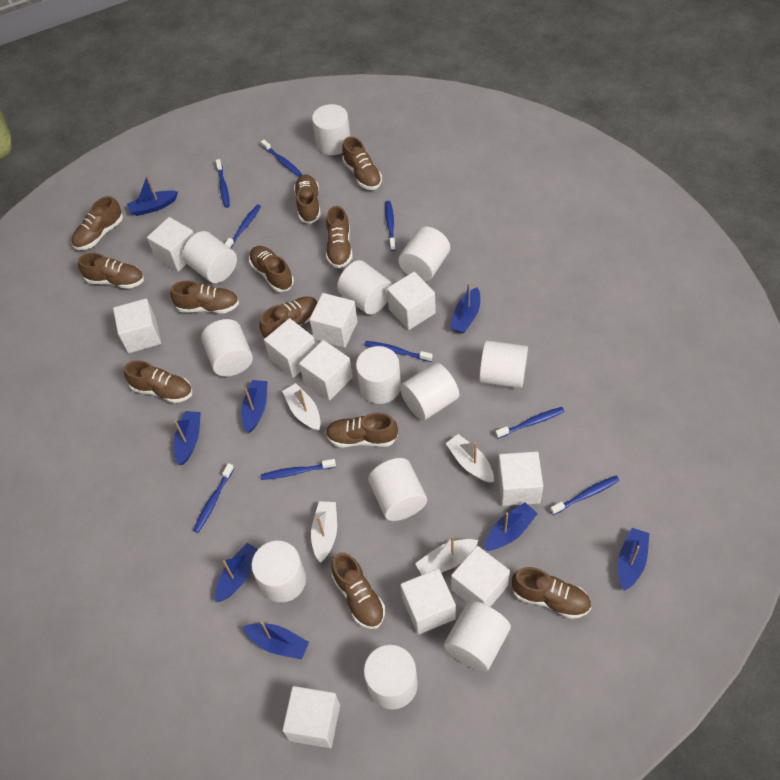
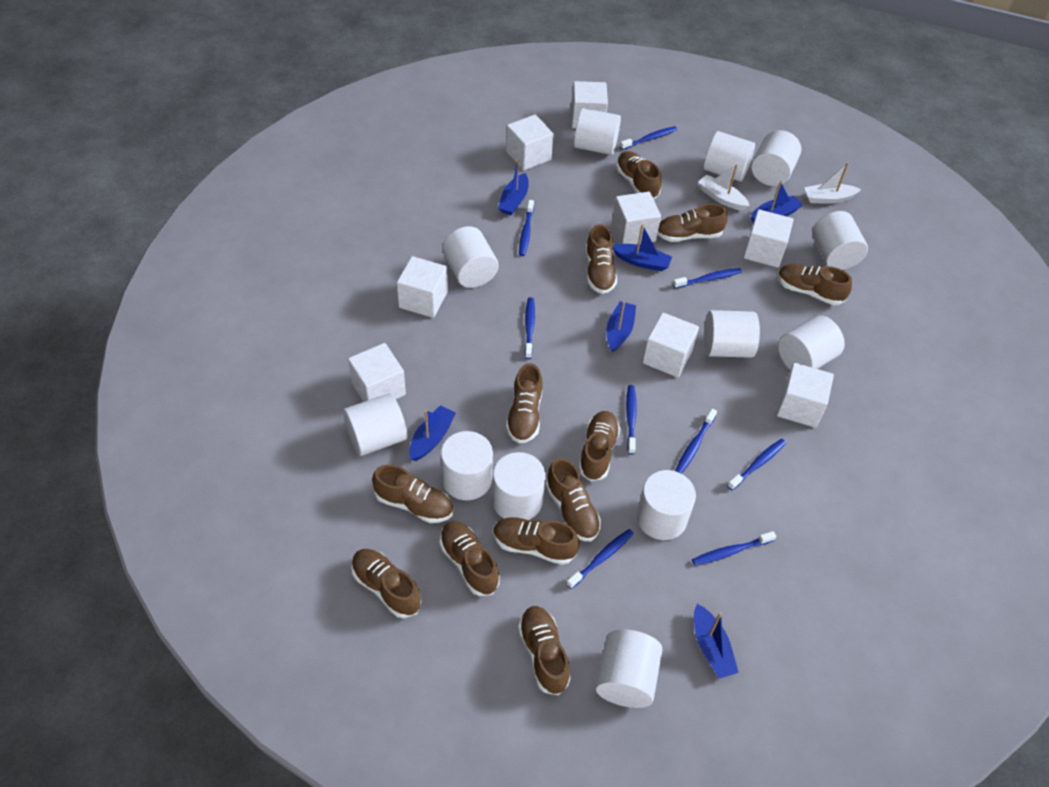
blue boat: [127,175,178,216] [173,411,201,465] [215,543,258,602] [241,380,268,432] [243,622,309,660] [450,282,480,334] [485,502,538,551] [618,528,649,591] = 8 -> [409,405,456,461] [498,160,528,215] [606,301,636,352] [613,224,672,271] [694,604,739,679] [750,181,803,223] = 6
white boat: [282,383,321,431] [311,501,337,563] [415,535,478,575] [446,434,494,483] = 4 -> [698,165,750,211] [804,162,861,204] = 2
white cube: [113,299,161,353] [147,217,194,272] [264,318,316,378] [282,686,340,748] [299,340,353,401] [309,293,358,348] [387,272,436,330] [400,569,456,635] [451,546,510,607] [497,451,543,506] = 10 -> [348,343,406,402] [397,256,448,318] [506,114,554,170] [571,81,608,128] [612,192,661,244] [642,312,699,377] [744,209,794,268] [777,363,834,428] = 8

